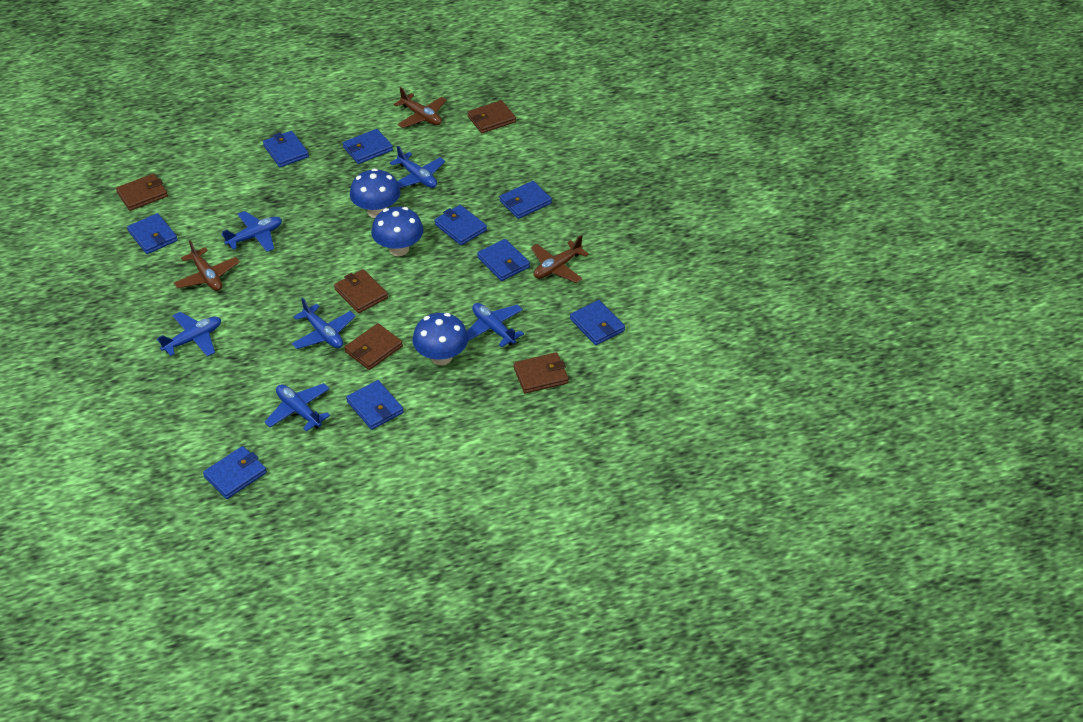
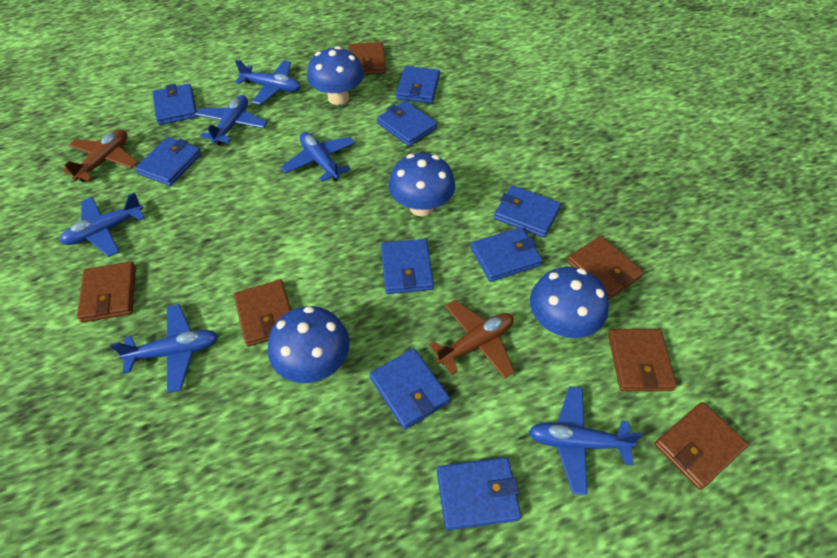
blue mushroom: [350,168,400,218] [371,207,424,256] [413,313,468,365] = 3 -> [268,306,350,383] [307,46,364,105] [388,153,455,216] [530,267,609,338] = 4
brown plane: [174,241,240,291] [394,87,447,128] [531,235,589,283] = 3 -> [63,129,138,182] [429,300,514,379] = 2
brown wallet: [116,174,168,211] [334,269,388,313] [344,323,403,370] [467,100,516,133] [513,352,569,393] = 5 -> [77,262,136,323] [234,280,291,347] [348,42,386,75] [567,236,643,300] [608,329,677,391] [655,402,749,490] = 6

